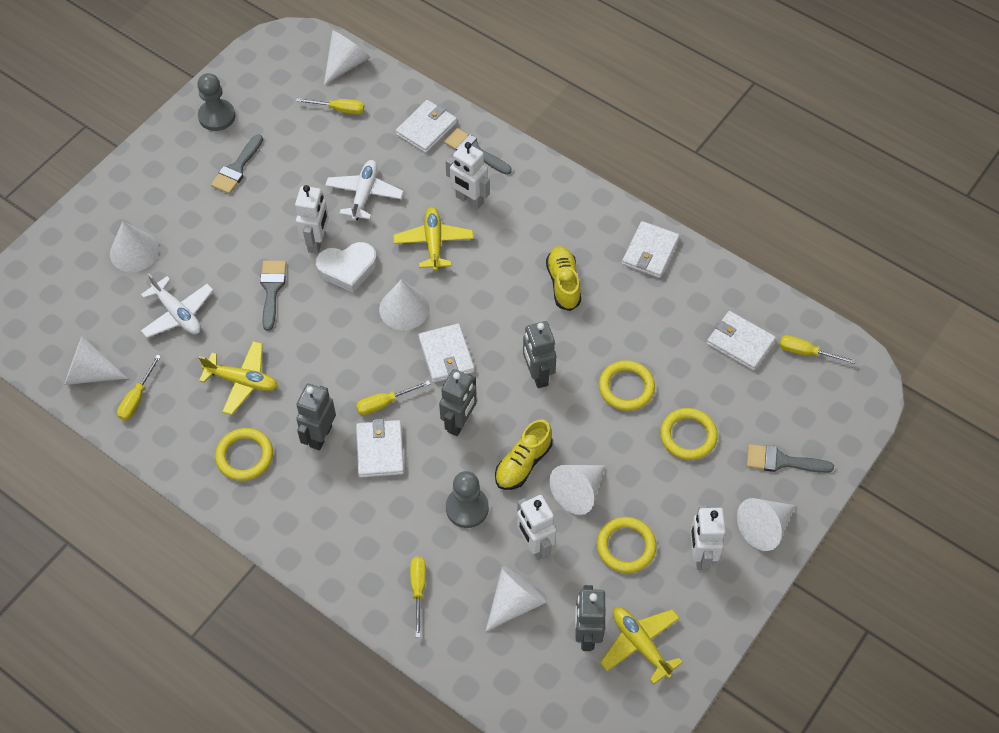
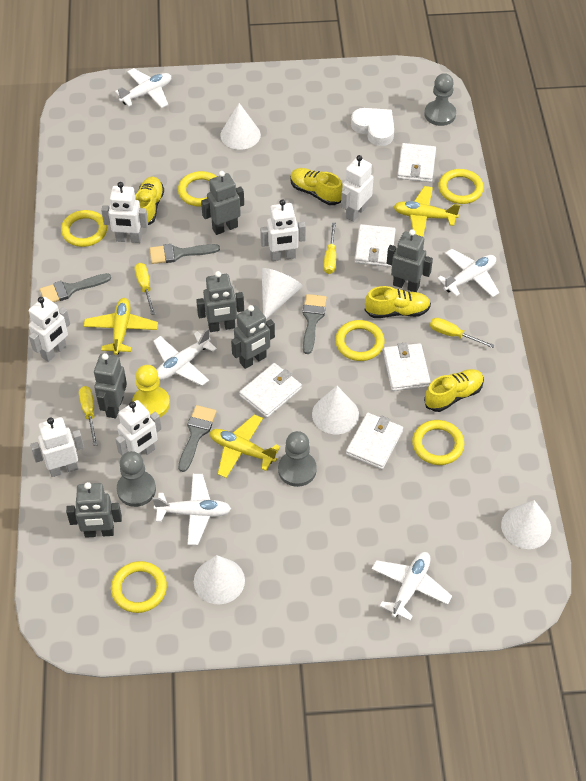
grey pawn: [197,73,235,131] [446,471,489,528] = 2 -> [117,451,156,507] [278,431,317,487] [424,73,456,126] = 3
grey robot: [296,384,336,450] [439,369,477,436] [523,321,556,388] [575,585,605,651] = 4 -> [66,482,122,538] [94,353,127,418] [196,271,244,332] [201,171,244,235] [231,305,275,369] [387,229,433,292] = 6
white cone: [64,336,128,385] [110,221,159,272] [324,31,370,85] [379,279,429,331] [486,566,546,631] [550,465,605,515] [737,498,795,551] = 7 -> [194,555,245,605] [220,103,261,150] [262,268,303,319] [312,386,359,434] [501,500,551,549] = 5
white plane: [141,273,213,338] [325,160,404,221] = 2 -> [115,68,171,108] [152,474,231,545] [153,328,217,386] [371,552,452,621] [437,249,499,297] = 5
white robot: [295,185,329,254] [445,142,490,210] [517,495,556,560] [690,505,726,570] = 4 -> [29,297,70,362] [30,417,84,477] [101,182,148,243] [115,400,162,456] [260,200,306,261] [341,155,374,222] = 6
yellow pawn: none = 0 -> [132,365,170,417] = 1
yellow ring: [215,428,273,481] [597,517,657,573] [599,360,655,411] [660,408,718,460] = 4 -> [61,210,107,247] [111,561,167,613] [178,171,217,207] [335,320,385,361] [412,420,464,465] [438,169,484,204] = 6
yellow screwdriver: [117,355,161,421] [296,98,364,114] [356,380,430,415] [410,556,426,637] [779,335,856,364] = 5 -> [79,386,98,446] [135,263,155,315] [323,223,336,274] [430,318,494,348] = 4
yellow shoe: [495,419,553,490] [546,246,581,311] = 2 -> [135,177,164,225] [290,168,343,205] [365,286,431,318] [424,369,484,412] = 4

